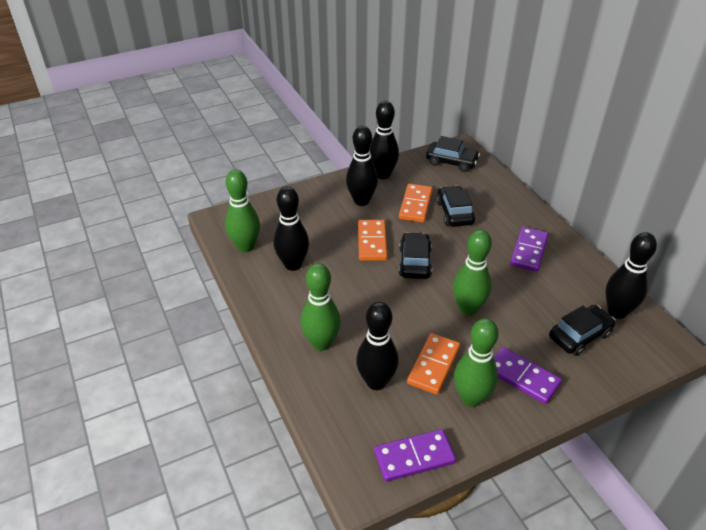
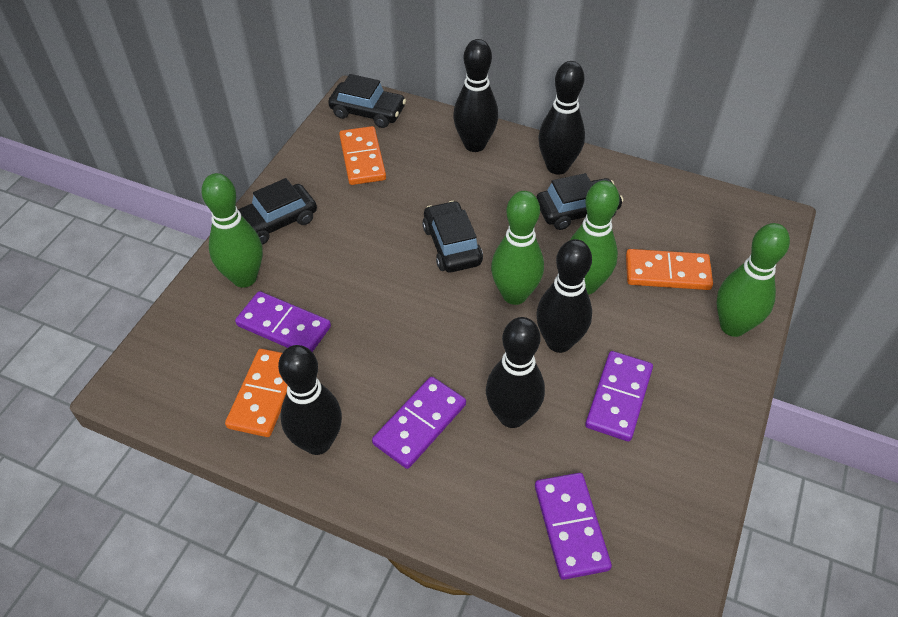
purple domino: [374,429,456,482] [494,347,562,404] [510,227,549,272] = 3 -> [235,291,331,352] [372,377,466,469] [535,473,612,580] [585,351,653,441] = 4

